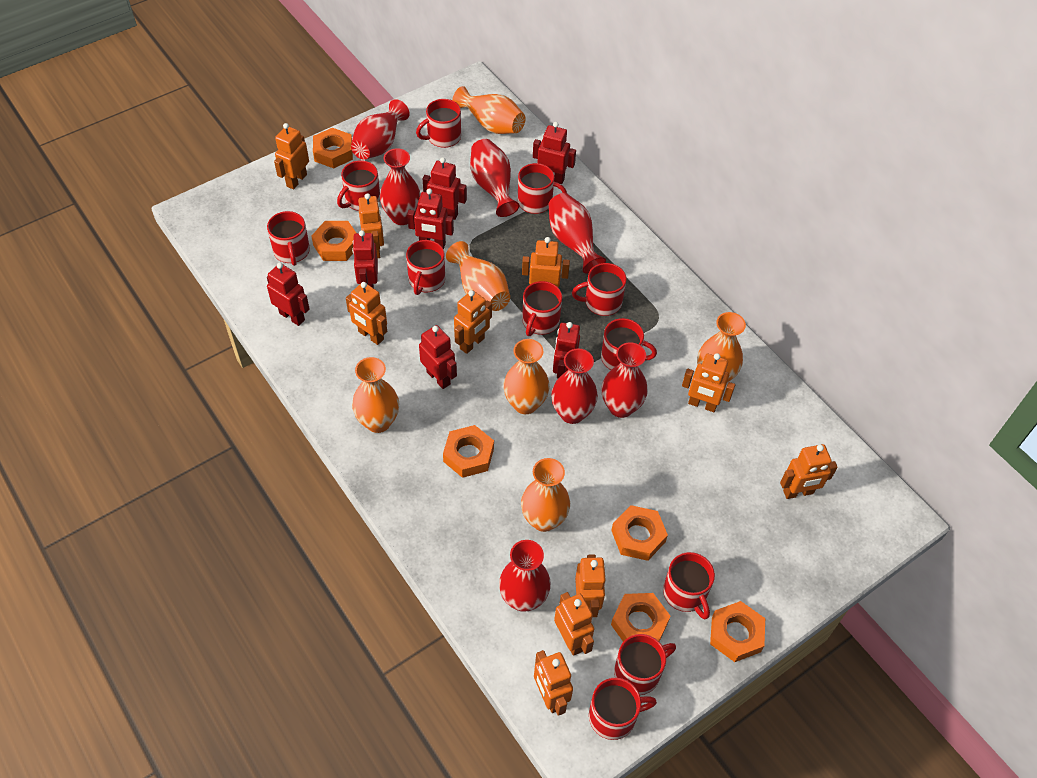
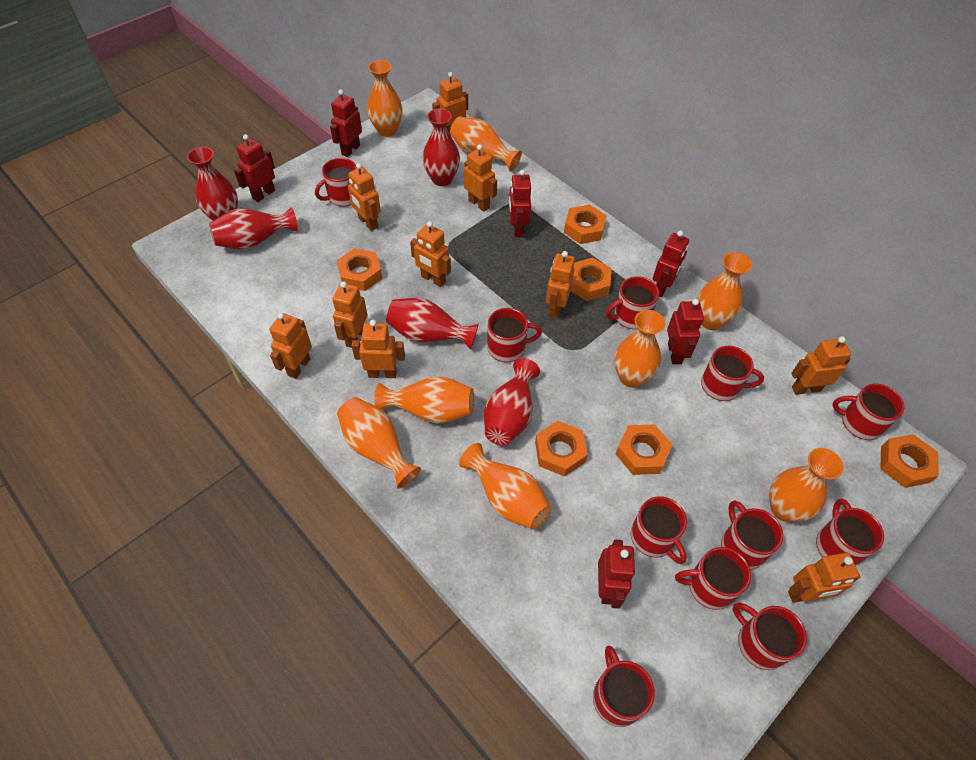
orange vase: [352,357,399,433] [446,241,510,311] [452,86,526,134] [503,339,550,414] [521,458,570,532] [697,312,746,382] = 6 -> [337,397,421,489] [367,60,403,137] [374,376,474,423] [450,116,522,171] [459,443,551,529] [614,310,666,388] [698,252,752,330] [769,448,844,522] = 8
red robot: [267,263,310,326] [352,230,378,288] [407,188,454,249] [419,325,457,389] [423,157,467,220] [533,122,576,184] [553,322,580,378] = 7 -> [234,134,275,202] [330,89,362,157] [509,170,531,237] [598,540,635,608] [653,231,689,297] [667,299,704,364] = 6
red vase: [351,99,409,160] [380,148,421,225] [470,139,520,217] [499,540,551,612] [548,193,606,274] [551,349,598,424] [601,342,648,418] = 7 -> [187,147,238,221] [209,207,298,250] [386,298,479,350] [422,108,460,186] [484,358,540,445] = 5

